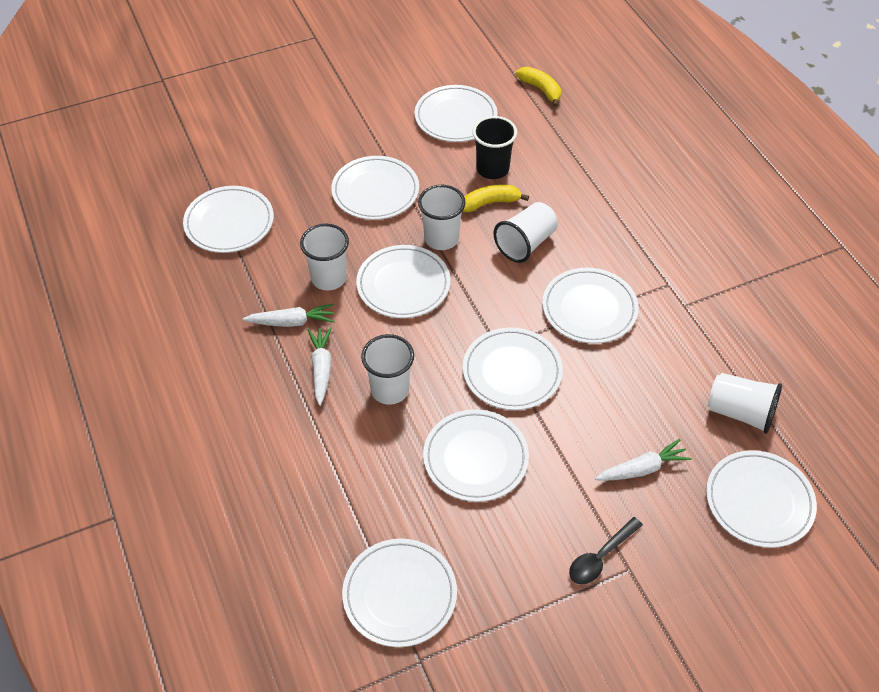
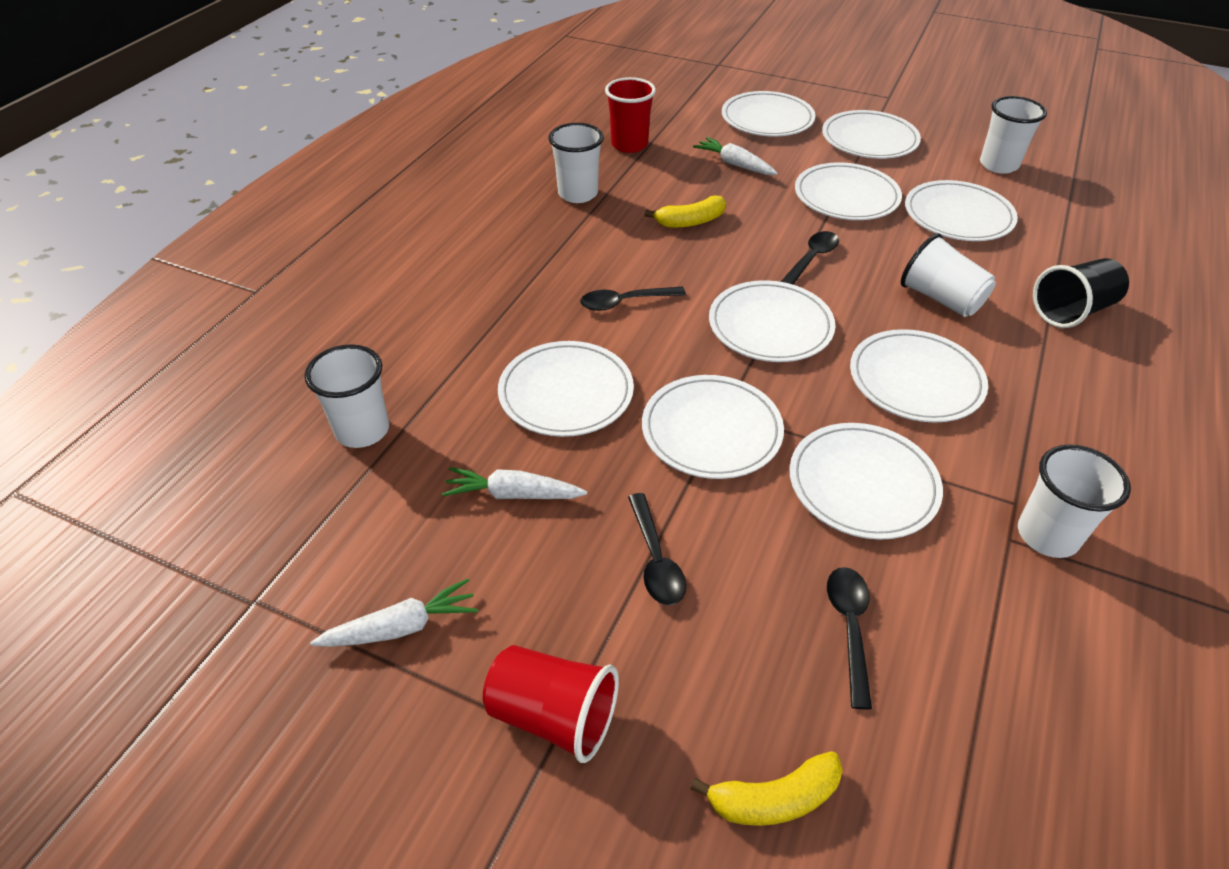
black spoon: [569,517,643,584] = 1 -> [580,287,686,311] [628,493,686,605] [780,231,839,284] [827,567,872,709] = 4
red cup: none = 0 -> [483,645,619,763] [605,77,656,153] = 2

